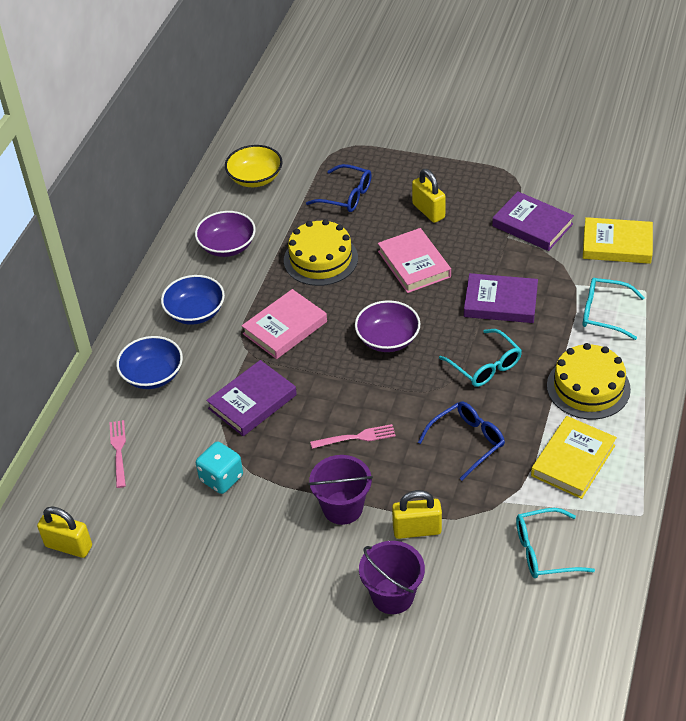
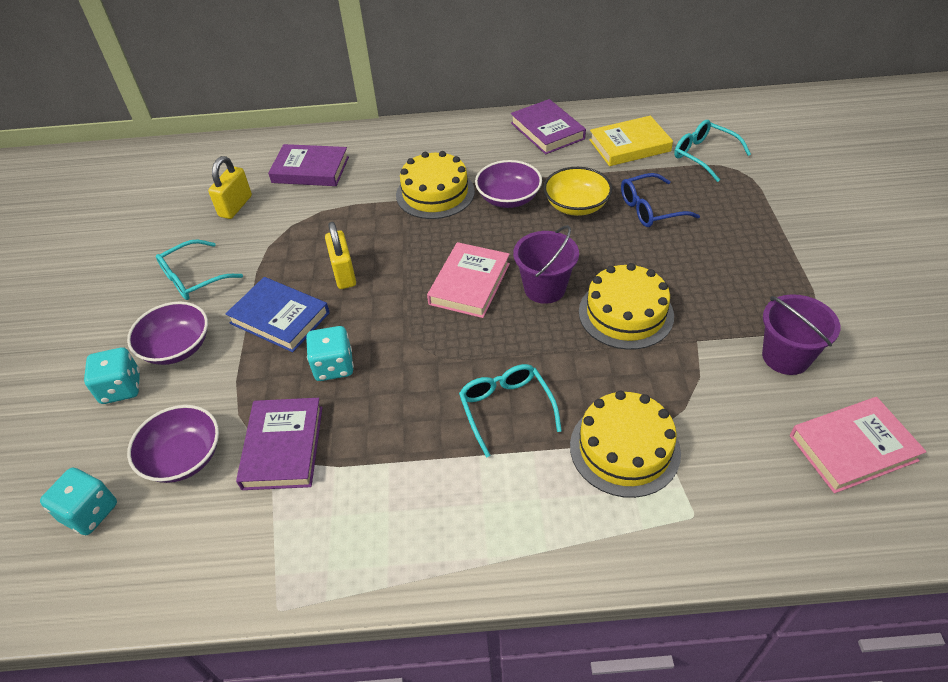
blue book: none = 0 -> [226,277,330,352] = 1
blue bowl: [116,336,183,389] [161,275,225,325] = 2 -> none = 0
blue glasses: [306,164,372,212] [418,402,505,480] = 2 -> [621,173,700,227] = 1
pink fork: [109,420,126,488] [310,424,396,449] = 2 -> none = 0
purple bowl: [195,211,256,257] [355,300,420,352] = 2 -> [127,302,208,365] [127,405,219,483] [475,160,542,208] = 3
turquoise dice: [196,441,243,494] = 1 -> [40,468,117,535] [84,347,140,404] [306,326,354,381] = 3
yellow book: [531,416,617,499] [583,217,653,264] = 2 -> [589,116,673,166] = 1
yellow cake: [284,219,358,286] [547,343,631,419] = 2 -> [396,151,475,219] [570,391,681,498] [579,263,674,350] = 3
yellow padlock: [37,506,92,558] [392,490,442,539] [412,169,446,223] = 3 -> [208,156,252,219] [325,222,356,289] = 2

